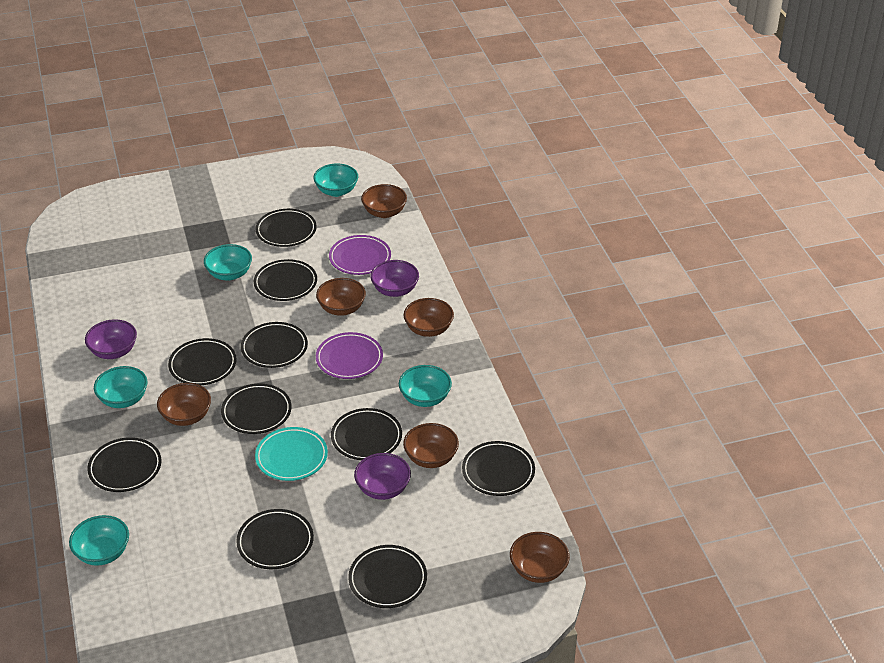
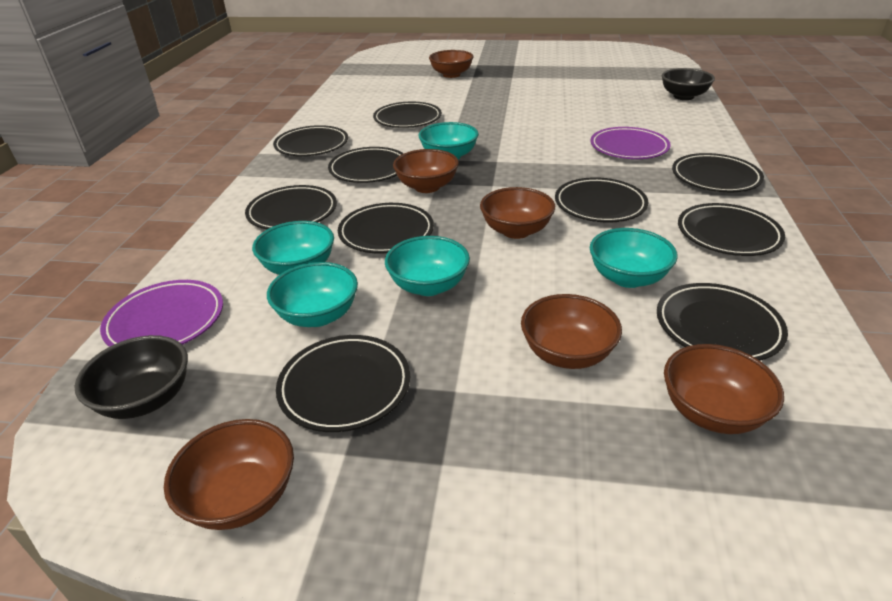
black bowl: none = 0 -> [74,335,188,419] [662,68,715,100] = 2
purple bowl: [85,319,137,359] [354,453,411,500] [370,260,419,297] = 3 -> none = 0
turquoise plate: [255,427,328,481] = 1 -> none = 0

